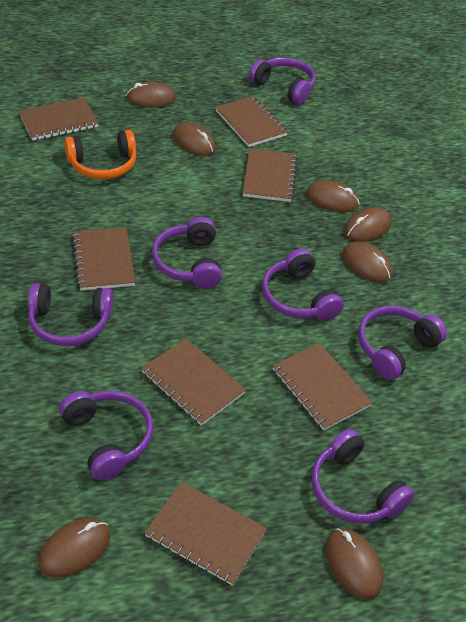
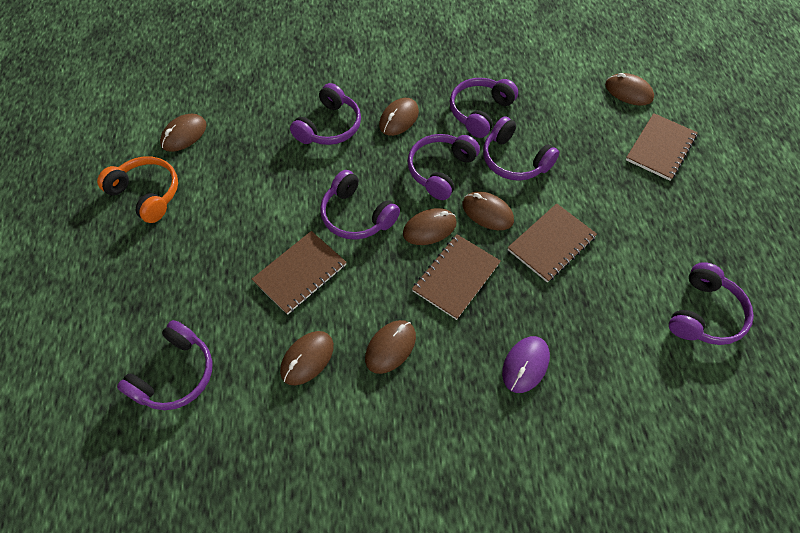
brown notebook: [19,98,99,141] [72,227,135,291] [141,338,246,426] [144,482,267,586] [215,96,288,147] [243,148,297,202] [272,343,373,431] = 7 -> [252,231,347,315] [412,234,501,320] [508,203,597,282] [626,113,698,181] = 4
purple mouse: none = 0 -> [502,336,550,393] = 1

